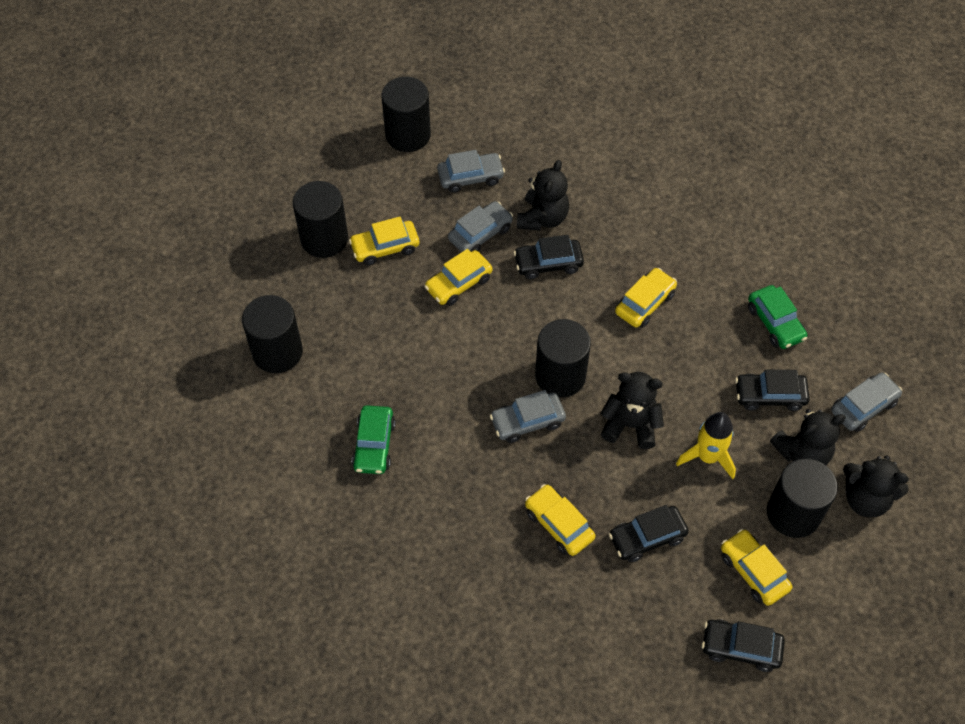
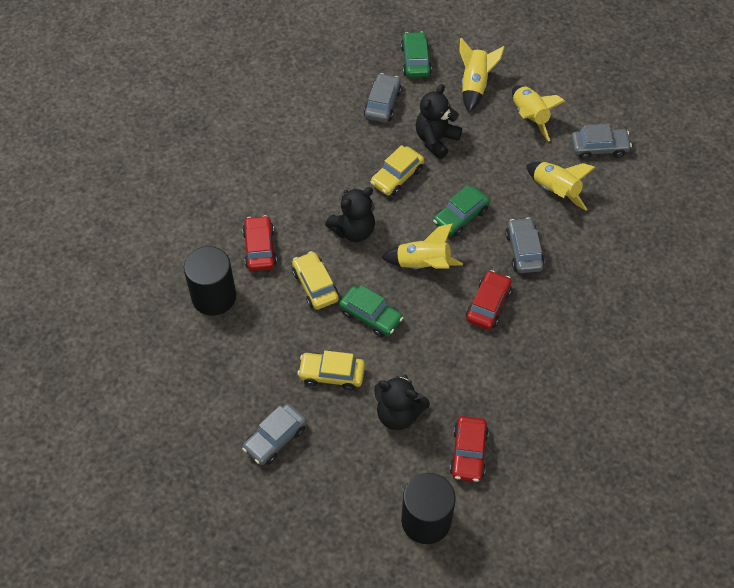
black car: [514,235,584,279] [609,505,689,562] [702,620,785,672] [735,370,810,411] = 4 -> none = 0
black cylinder: [242,295,303,373] [293,181,348,258] [382,77,431,152] [535,319,591,398] [767,458,838,538] = 5 -> [184,246,236,316] [401,473,456,544] = 2
black teddy bear: [517,160,569,231] [601,372,664,449] [770,409,846,465] [843,455,909,517] = 4 -> [325,187,375,242] [374,375,430,430] [415,84,462,159] = 3
green car: [352,405,396,474] [748,285,807,349] = 2 -> [339,285,403,337] [401,31,432,77] [433,185,490,236] = 3
red car: none = 0 -> [242,215,277,271] [450,416,489,482] [466,270,512,330] = 3
yellow car: [349,217,419,266] [424,249,492,306] [525,484,595,556] [615,268,677,328] [721,529,792,606] = 5 -> [292,251,339,310] [297,351,365,391] [371,145,424,196] = 3
yellow rocket: [676,412,736,479] = 1 -> [381,223,463,269] [459,38,505,113] [512,85,565,141] [526,162,596,211] = 4

